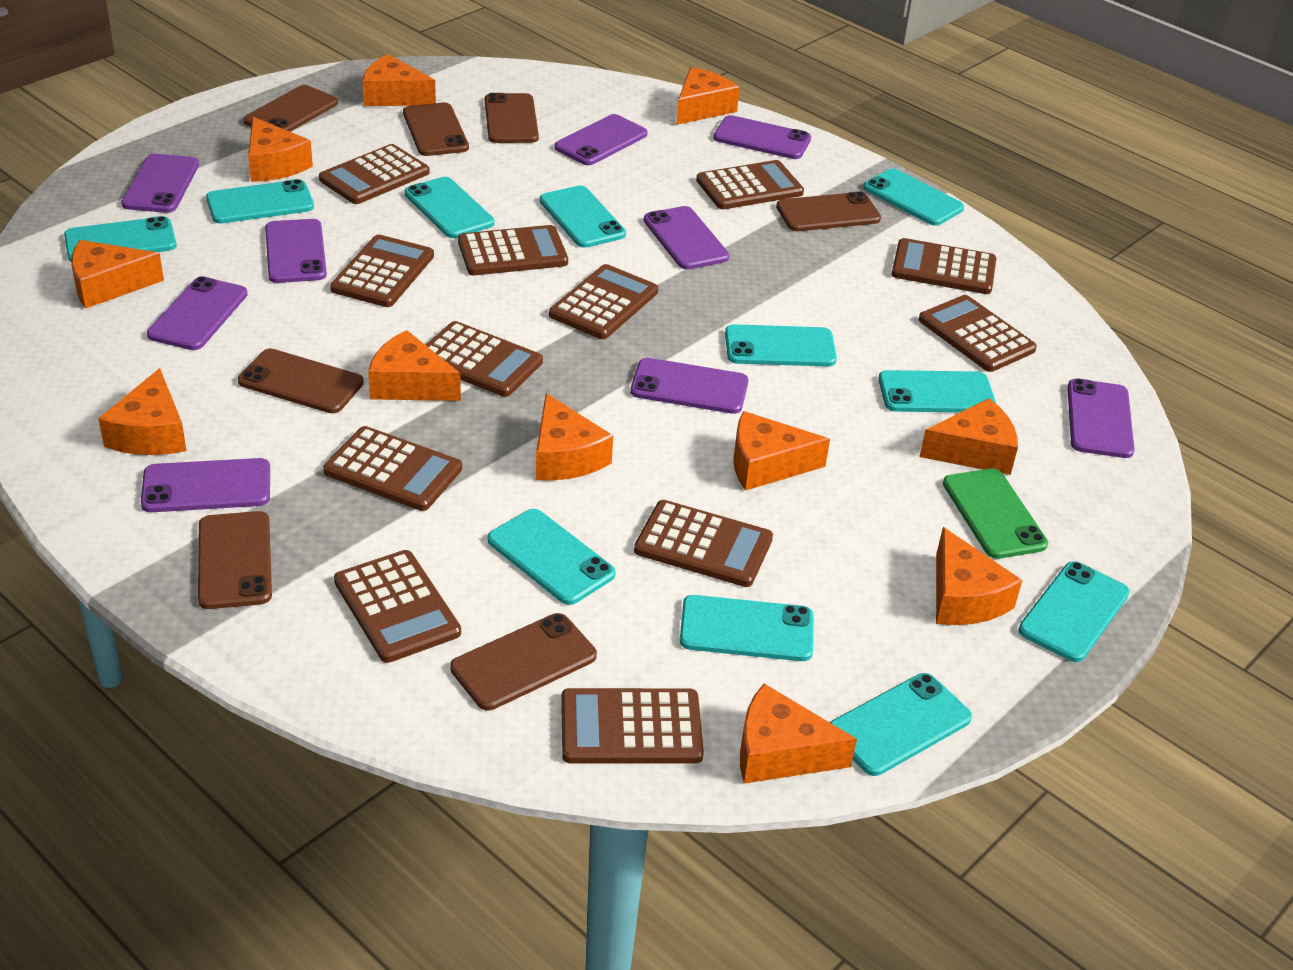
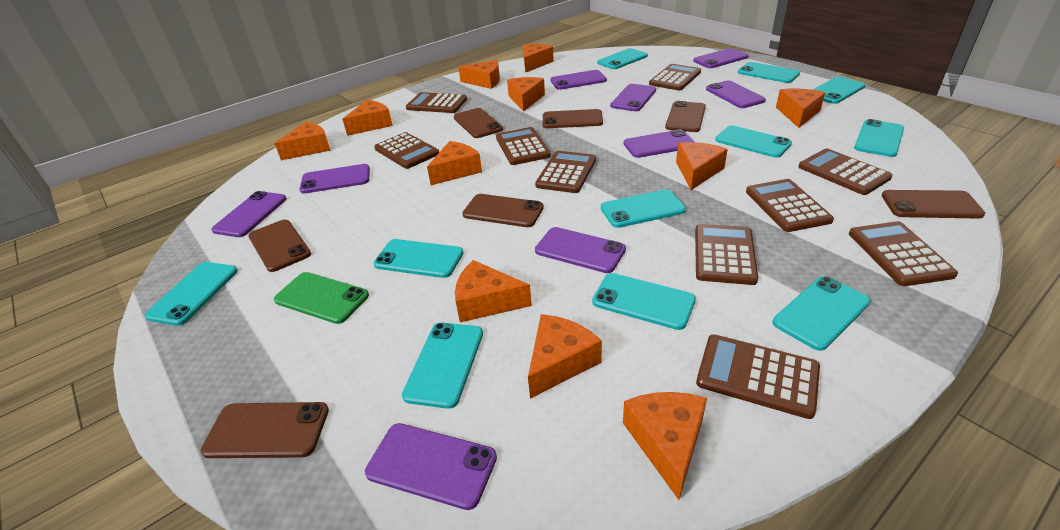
brown calculator: [319,144,430,204] [323,426,462,511] [330,235,434,307] [334,550,461,663] [426,321,543,397] [458,225,568,275] [549,264,658,339] [561,688,704,764] [634,500,773,587] [696,160,804,209] [892,238,996,294] [919,295,1037,372] = 12 -> [374,132,439,169] [406,92,467,113] [496,127,551,165] [535,151,596,193] [649,64,701,90] [695,224,758,285] [696,334,820,419] [746,179,834,232] [799,149,893,195] [849,221,958,286] = 10

